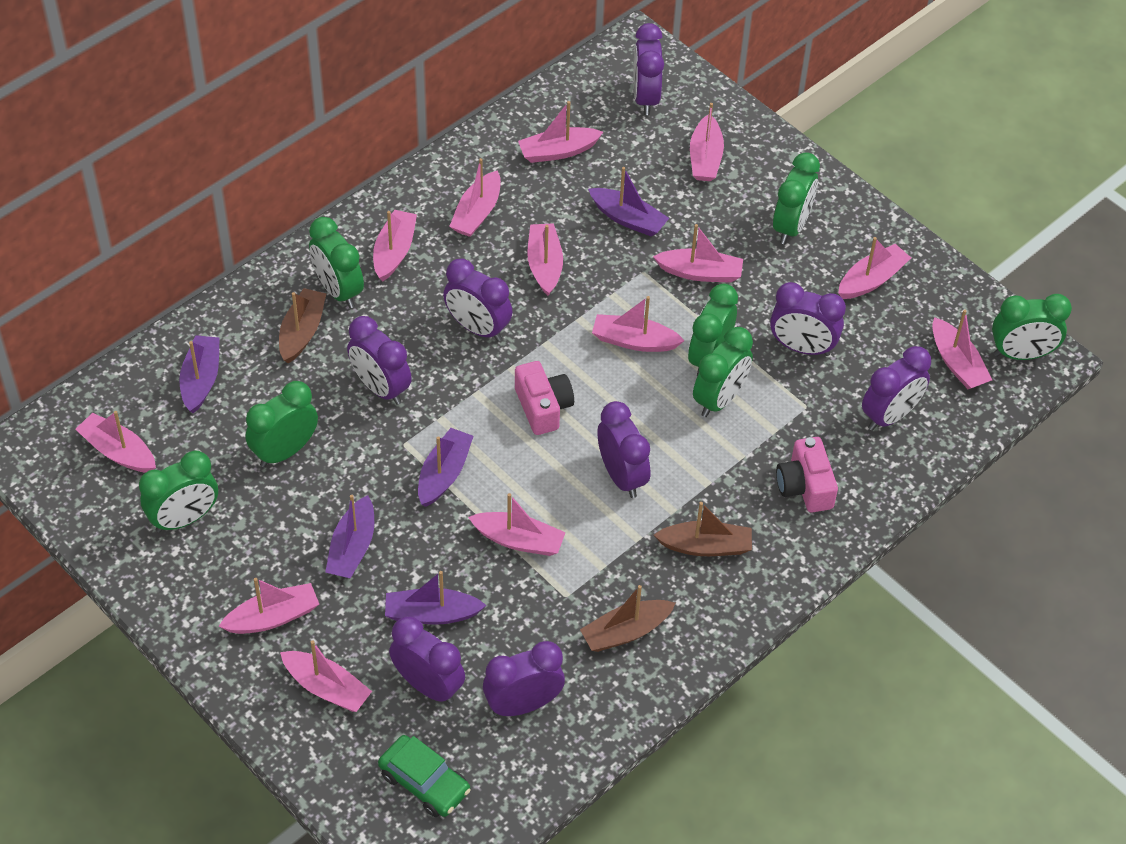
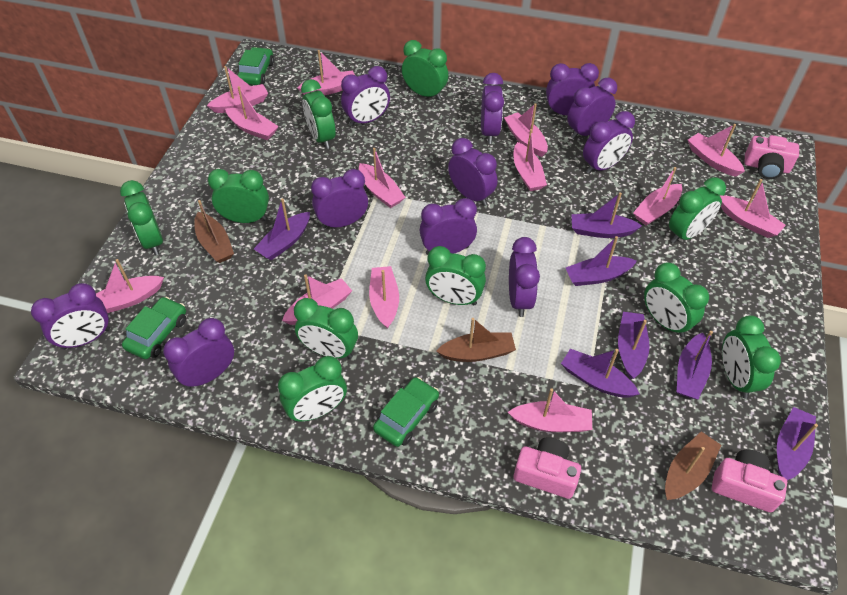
green car: [378,735,471,817] = 1 -> [122,297,186,359] [237,47,274,85] [373,377,439,447] = 3
green clock: [139,450,218,533] [246,381,318,467] [309,217,364,308] [688,284,738,376] [693,327,753,417] [773,152,820,244] [992,294,1072,360] = 7 -> [120,180,163,255] [208,169,269,223] [278,356,347,422] [294,298,358,359] [301,79,336,149] [402,40,448,100] [425,246,486,305] [644,263,709,337] [669,177,726,243] [722,315,781,399] = 10
pink camera: [515,361,574,435] [776,437,838,513] = 2 -> [514,437,581,499] [712,450,787,512] [744,135,799,179] = 3
purple boat: [179,335,220,414] [325,495,374,578] [385,571,487,625] [418,428,474,507] [588,167,669,237] = 5 -> [254,198,310,260] [561,349,640,398] [566,236,637,286] [571,192,642,238] [618,312,650,379] [677,331,713,399] [777,407,818,480] = 7
purple clock: [347,316,412,405] [389,616,465,704] [443,258,512,341] [483,641,565,716] [597,401,650,498] [633,23,664,115] [770,282,846,356] [862,346,931,431] = 8 -> [31,283,110,350] [163,318,234,389] [311,169,368,229] [341,66,390,126] [419,198,477,255] [448,138,497,206] [481,73,504,144] [509,237,540,317] [546,63,599,115] [567,78,617,139] [583,111,635,174] = 11

